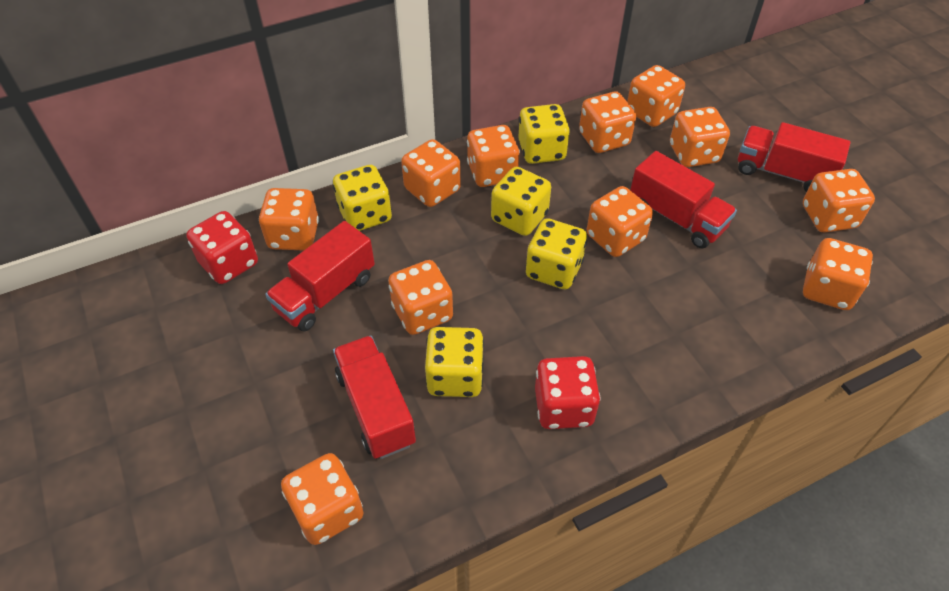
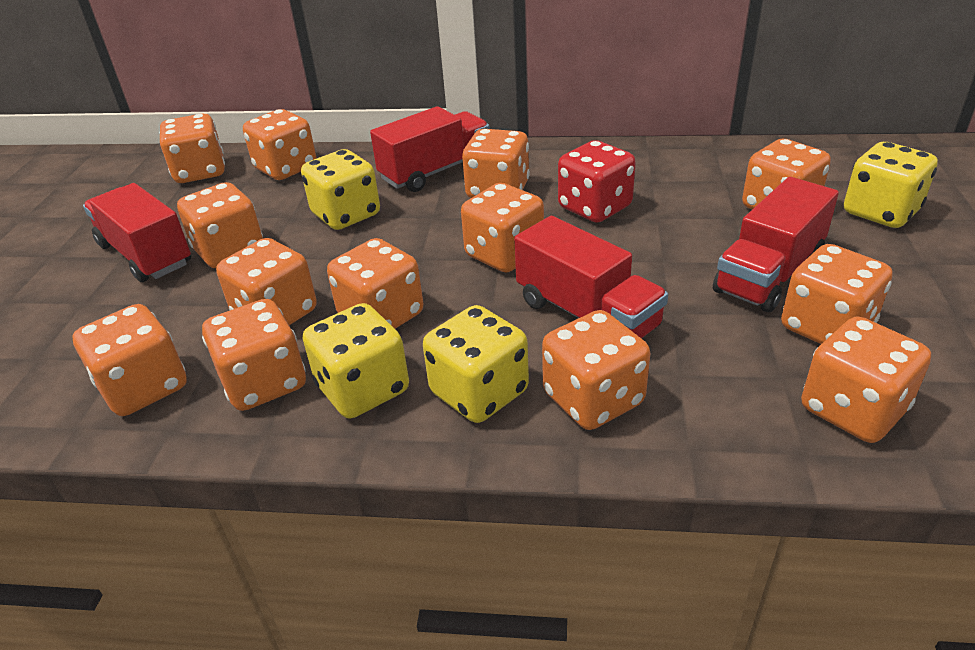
orange dice: [259,188,319,250] [281,453,363,545] [388,260,453,335] [401,139,461,207] [467,125,520,187] [579,92,636,153] [587,186,653,257] [627,65,685,127] [670,107,730,167] [803,169,875,232] [803,238,873,310] = 11 -> [73,304,187,416] [159,114,225,183] [177,182,263,268] [202,299,306,411] [216,238,317,325] [243,109,317,180] [327,238,423,329] [461,183,544,273] [462,129,530,198] [542,310,650,430] [742,139,831,209] [781,244,893,344] [801,316,931,443] = 13
red dice: [186,211,258,284] [535,356,600,429] = 2 -> [558,140,636,223] = 1
yellow dice: [333,165,392,231] [425,327,484,397] [491,167,551,236] [518,104,570,164] [526,218,587,289] = 5 -> [301,149,380,230] [303,303,409,419] [423,305,529,423] [844,142,938,228] = 4

